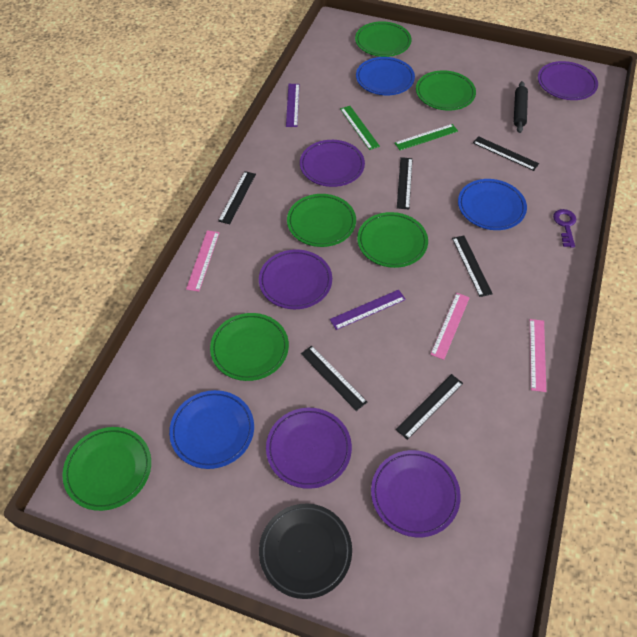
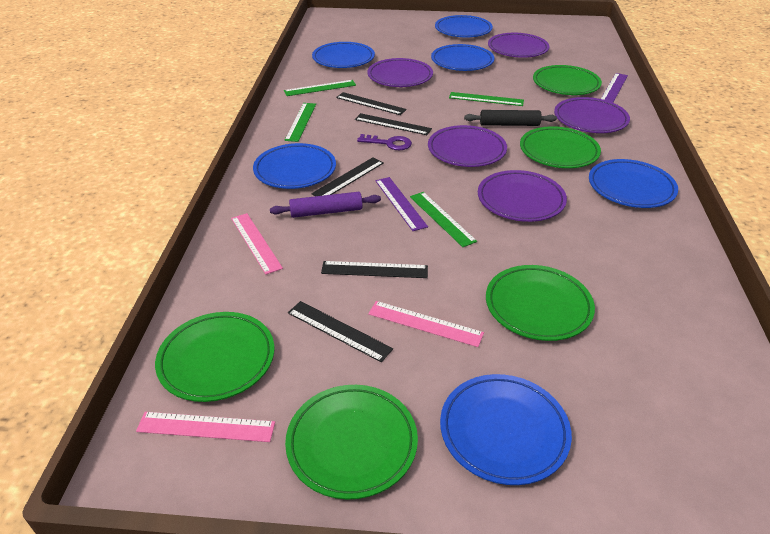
black plate: [259,504,352,599] = 1 -> none = 0
black ruler: [218,171,256,224] [301,346,367,411] [396,374,463,440] [397,157,413,209] [452,236,493,297] [473,136,539,171] = 6 -> [288,301,393,362] [311,157,384,196] [321,261,428,278] [336,92,407,115] [355,113,432,135] = 5
blue plate: [169,390,254,469] [356,57,415,95] [458,179,527,230] = 3 -> [253,143,336,189] [312,42,375,68] [431,44,495,71] [435,15,493,37] [440,374,572,485] [589,159,678,208] = 6
green plate: [62,427,151,511] [210,313,289,381] [287,194,356,247] [355,21,411,57] [357,212,428,268] [416,70,476,111] = 6 -> [155,312,275,402] [285,385,418,499] [486,265,595,341] [520,126,601,168] [533,65,602,95] = 5
green ruler: [340,106,380,150] [395,124,458,150] = 2 -> [284,80,356,96] [285,103,316,142] [410,192,477,247] [449,92,524,106] = 4
purple rolling pin: none = 0 -> [270,192,381,218] = 1

